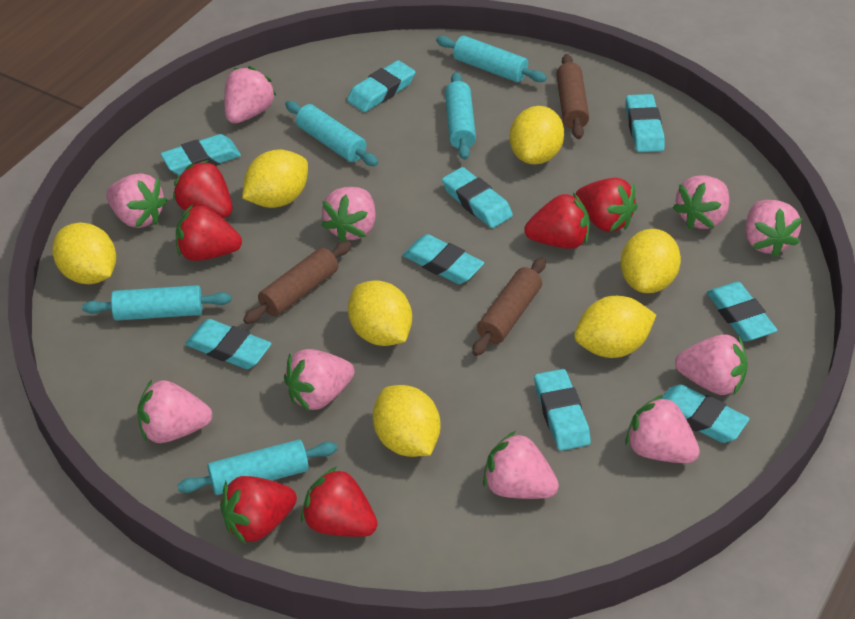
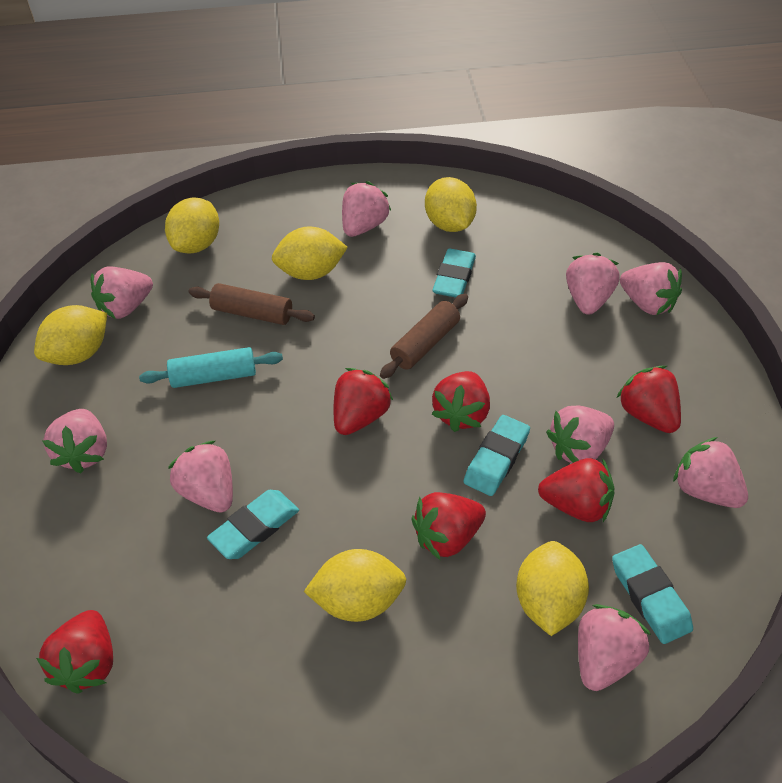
brown rolling pin: [243,241,351,324] [472,257,546,356] [556,54,589,139] = 3 -> [188,283,315,325] [380,294,468,379] = 2
pink strawberry: [106,173,168,228] [137,380,212,443] [224,66,276,123] [284,349,355,411] [321,187,376,242] [483,431,559,499] [625,395,700,463] [673,175,730,230] [675,334,748,395] [745,200,802,258] = 10 -> [42,409,107,473] [91,266,153,319] [168,441,233,513] [342,181,391,237] [546,406,614,463] [566,253,620,315] [578,604,651,691] [620,262,682,315] [673,437,748,508] = 9
turquoise eraser: [160,134,241,175] [185,319,272,369] [347,60,415,112] [403,234,484,284] [442,167,513,228] [534,369,591,451] [626,94,665,152] [661,384,750,443] [707,282,777,341] = 9 -> [207,490,299,559] [432,249,476,298] [463,415,530,496] [612,544,693,644] = 4
turquoise rolling pin: [82,285,232,321] [177,439,338,495] [285,101,378,166] [436,36,547,82] [445,72,476,160] = 5 -> [139,347,283,388] = 1
yellow lemon: [52,222,116,284] [242,150,308,208] [348,280,412,346] [373,385,441,457] [509,106,564,165] [574,296,656,358] [620,229,681,293] = 7 -> [34,305,107,365] [165,198,219,254] [272,226,348,280] [304,549,406,622] [425,177,477,232] [516,541,589,636] = 6

